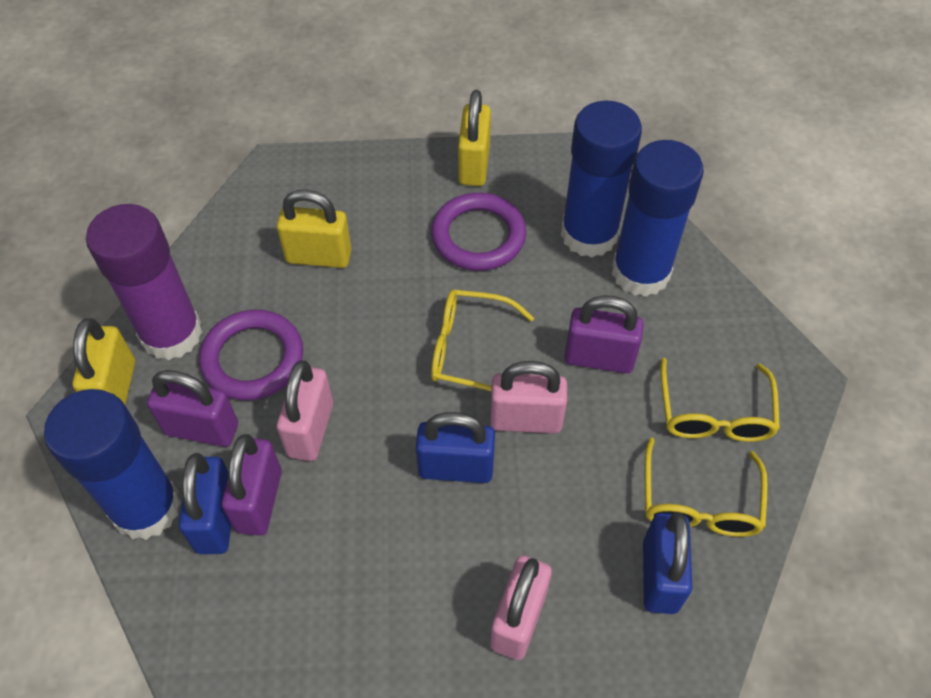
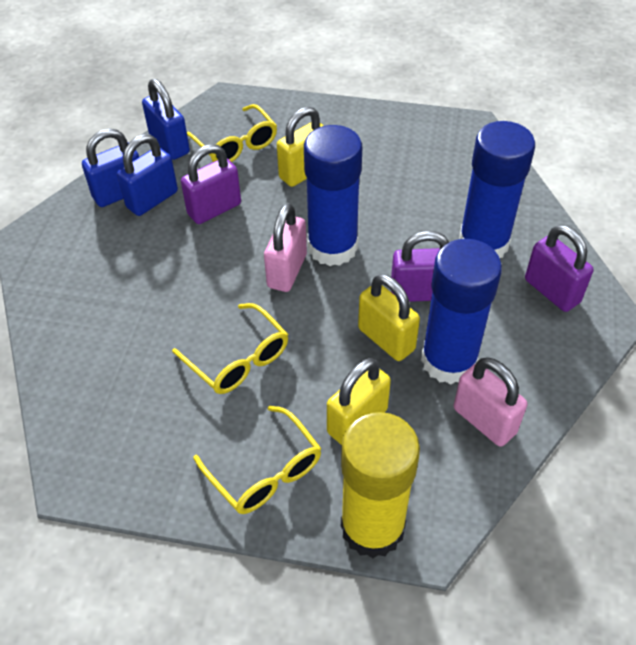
pink padlock: [277,360,333,461] [490,361,567,433] [490,556,552,660] = 3 -> [264,203,307,292] [454,357,527,447] = 2
purple glue stick: [86,204,203,360] = 1 -> none = 0
purple ring: [199,310,303,400] [431,193,526,271] = 2 -> none = 0
yellow glue stick: none = 0 -> [341,412,420,558] = 1

